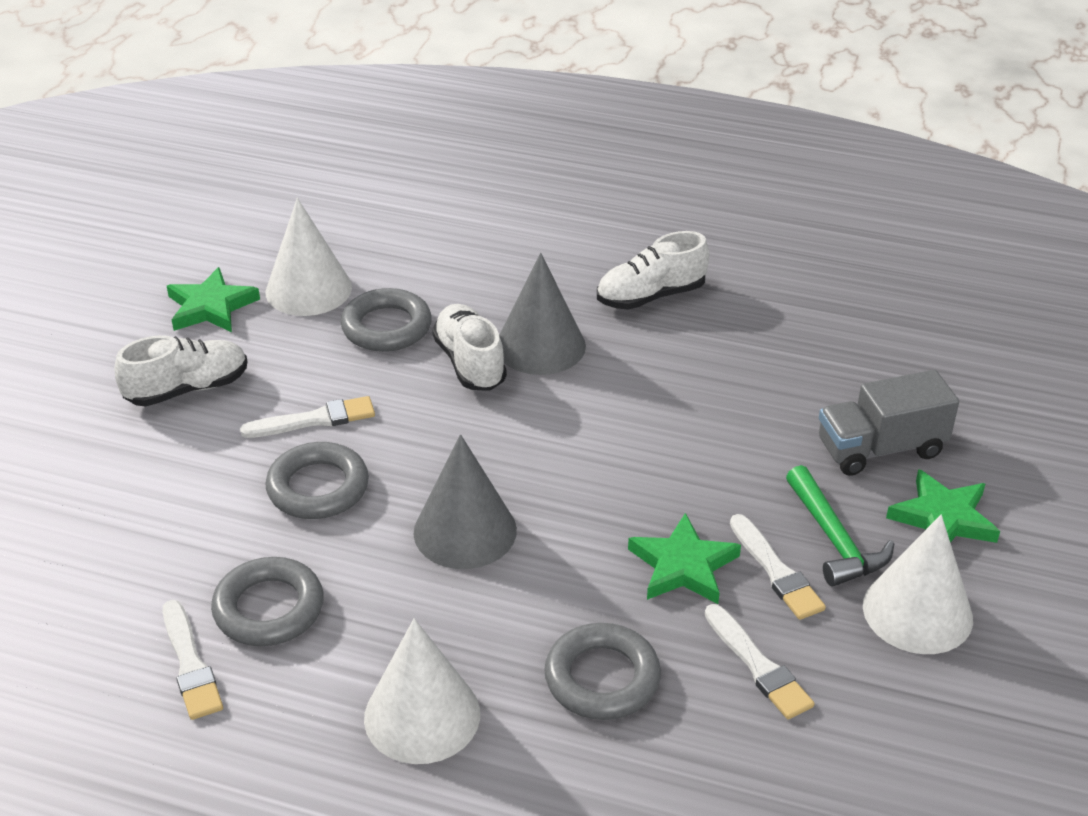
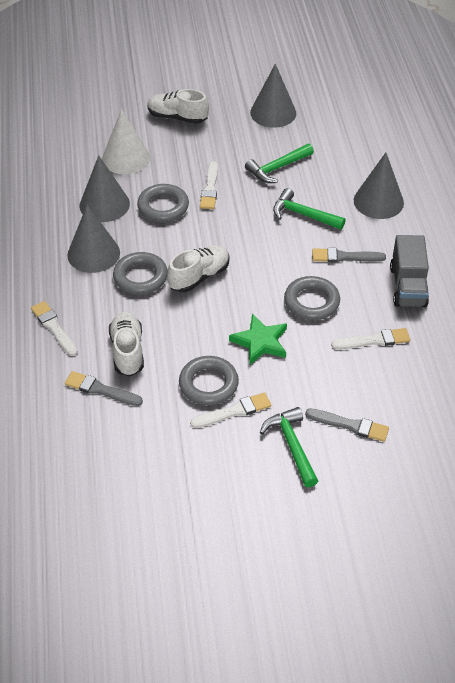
green hammer: [786,465,894,587] = 1 -> [245,144,314,183] [260,407,318,487] [273,188,346,230] = 3
green star: [167,267,260,332] [628,513,741,604] [886,469,1000,543] = 3 -> [229,314,287,365] = 1
grey brush: none = 0 -> [65,371,143,406] [305,409,389,442] [312,248,386,262] = 3
grey cone: [413,434,517,569] [499,253,586,375] = 2 -> [67,205,120,273] [79,155,130,222] [250,64,296,128] [354,153,404,219] = 4
white cone: [265,198,352,316] [364,618,480,764] [863,515,973,654] = 3 -> [102,109,150,174] = 1

